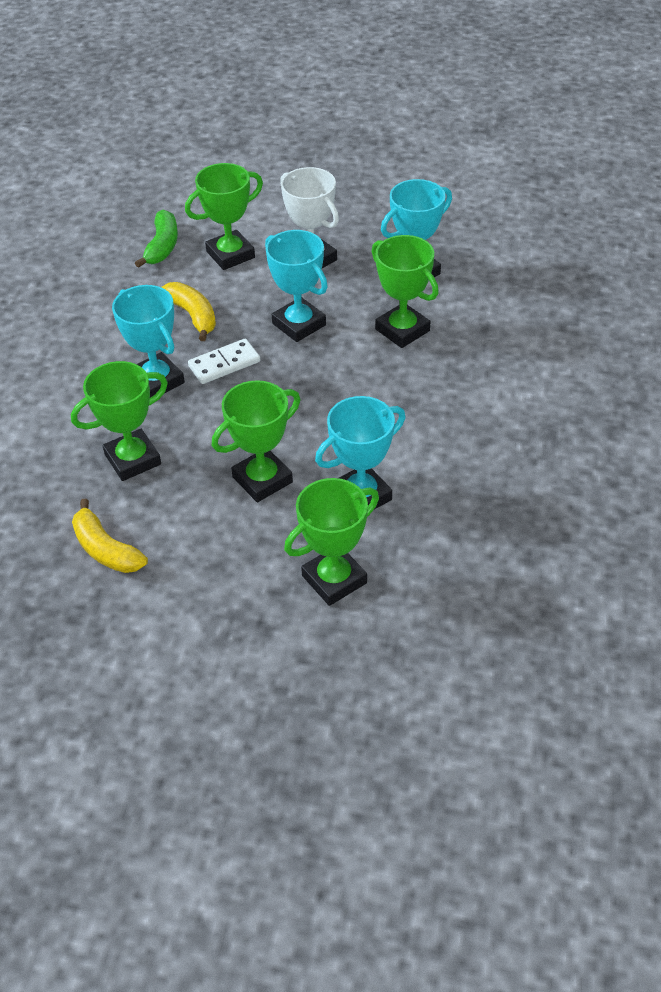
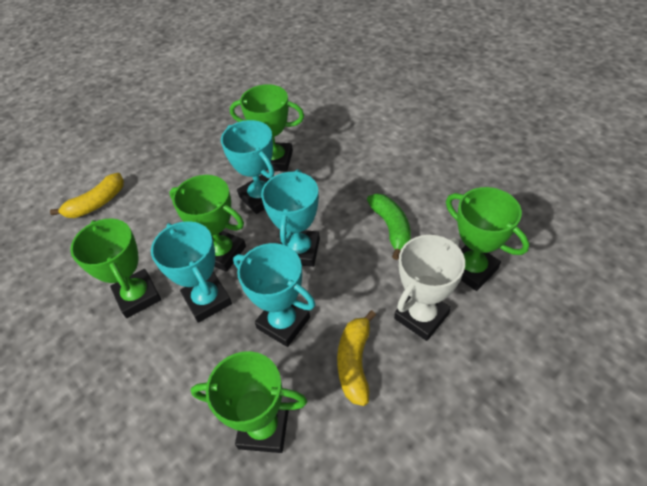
white domino: [188,339,260,384] = 1 -> none = 0

